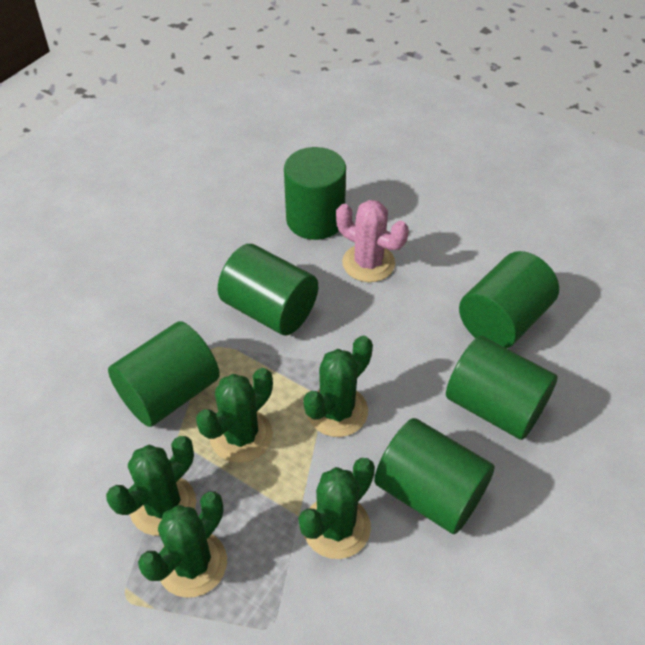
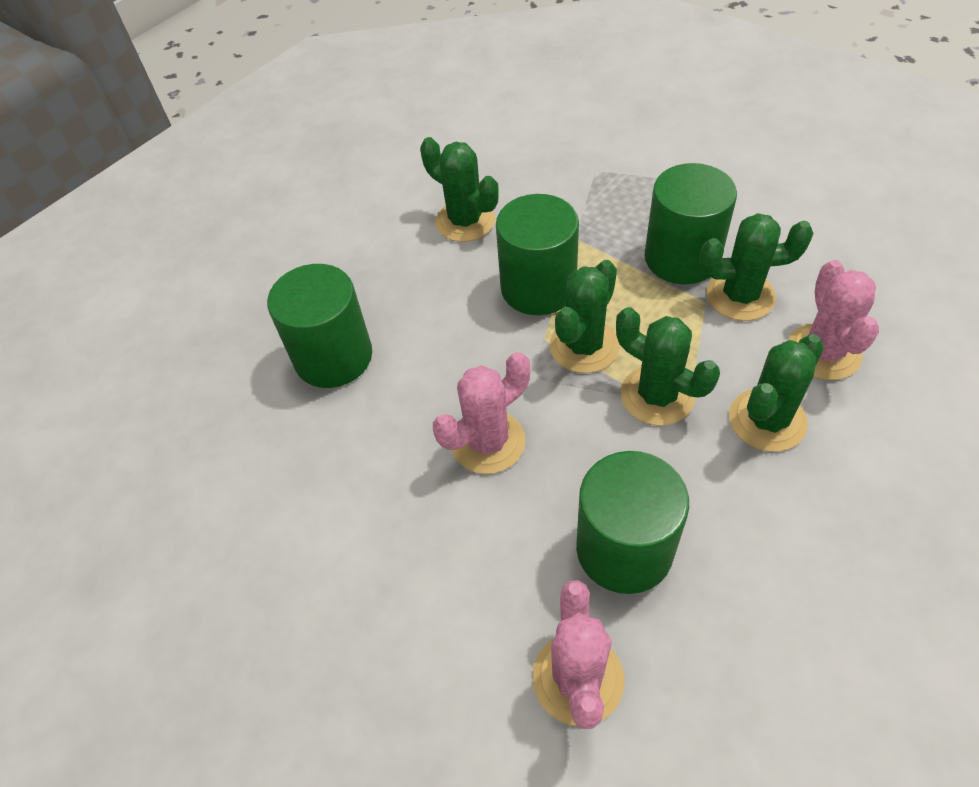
green cylinder: [108,321,220,427] [218,244,318,335] [284,147,346,240] [374,418,495,534] [446,336,558,440] [459,251,559,348] = 6 -> [267,264,372,388] [496,194,579,315] [576,451,689,594] [644,163,737,284] = 4
pink cactus: [336,200,409,282] = 1 -> [433,352,530,474] [532,580,624,729] [788,260,879,380] = 3

